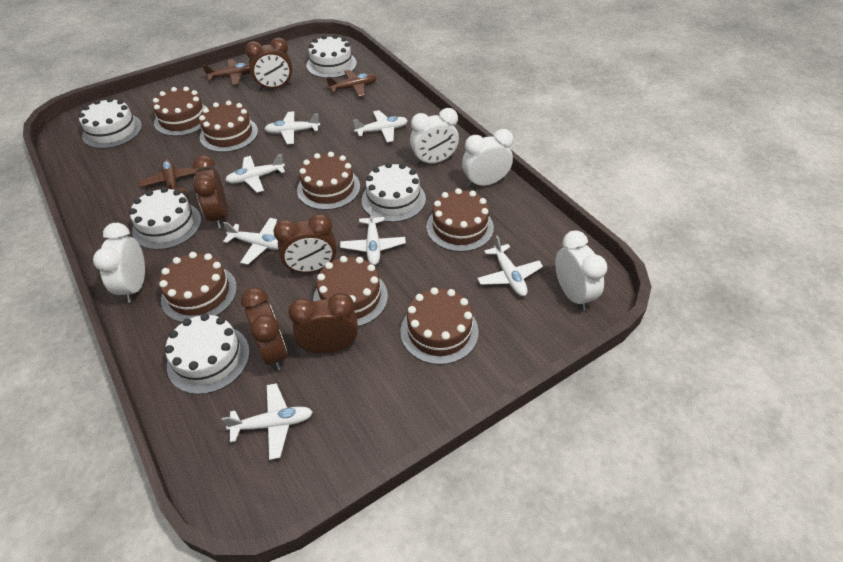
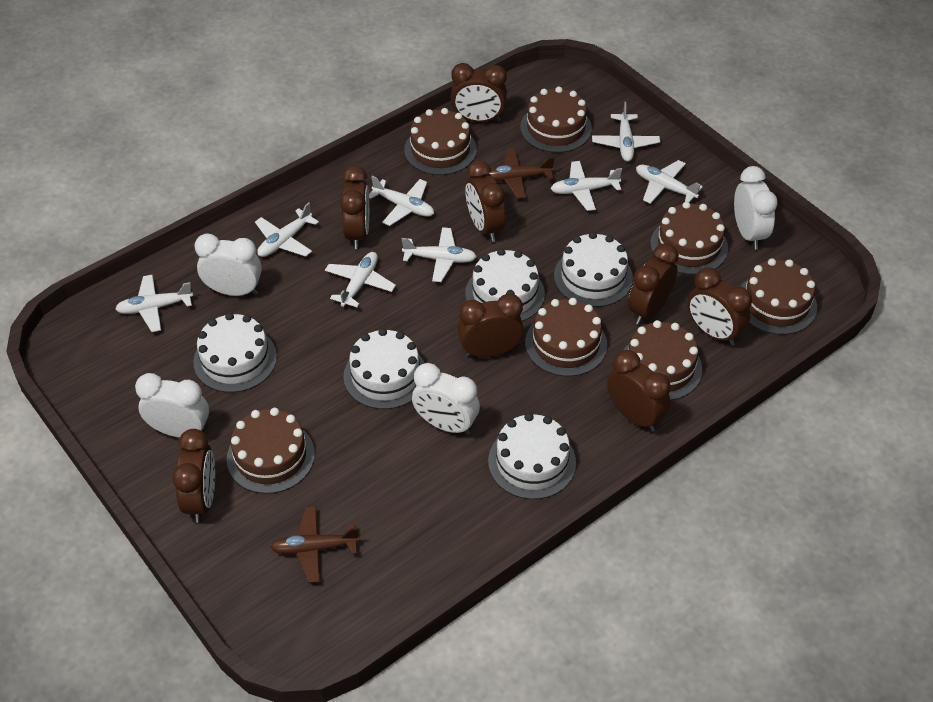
brown clock: [193,155,228,229] [241,287,287,371] [245,38,293,90] [273,213,337,273] [288,293,358,353] = 5 -> [172,429,215,523] [340,165,369,249] [451,63,507,122] [457,294,524,358] [465,160,506,242] [607,350,671,432] [628,243,679,325] [687,268,752,346] = 8
brown plane: [139,158,200,192] [202,59,250,85] [326,70,377,97] = 3 -> [270,506,360,583] [488,149,555,199] = 2
white plane: [222,383,313,460] [223,218,278,265] [225,154,285,193] [264,111,320,144] [340,206,406,265] [353,110,408,142] [477,236,543,296] = 7 -> [115,275,193,332] [255,202,319,257] [325,252,396,307] [369,176,434,226] [402,227,477,282] [551,161,622,211] [592,102,660,162] [636,160,703,204] = 8

